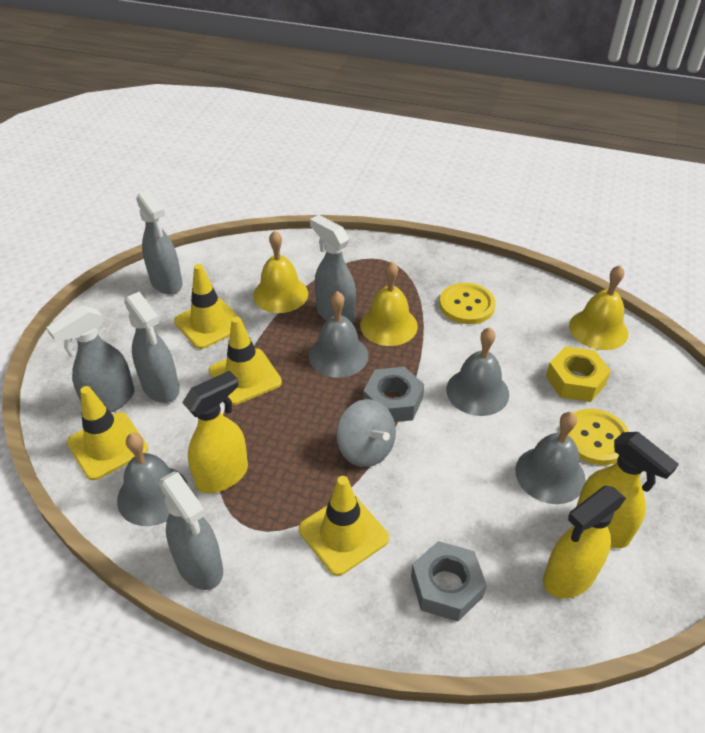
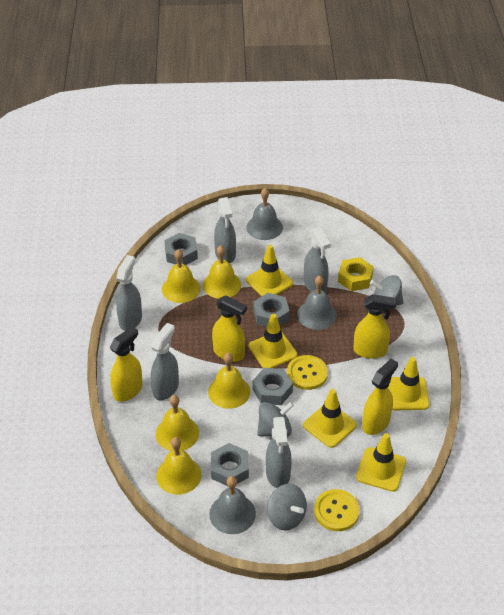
grey bell: [117,433,189,526] [309,291,369,378] [446,327,509,416] [515,412,586,504] = 4 -> [209,476,256,534] [246,188,283,240] [297,276,337,330] = 3
grey nut: [363,367,424,422] [411,541,487,621] = 2 -> [164,233,198,265] [211,443,249,486] [253,368,293,405] [254,293,290,327] = 4
grey spinning top: [336,399,396,467] = 1 -> [257,402,294,437] [267,484,307,531] [370,275,404,306] = 3
yellow bell: [253,231,308,313] [360,262,418,346] [569,265,628,350] = 3 -> [155,395,199,451] [156,437,201,494] [162,249,201,303] [203,245,241,299] [208,353,250,409] = 5
yellow spray bottle: [182,370,248,494] [543,486,626,598] [576,432,678,548] = 3 -> [110,326,143,402] [212,296,247,362] [353,294,396,359] [362,359,398,435] = 4
yellow traffic cone: [67,386,148,480] [174,264,244,349] [209,317,282,405] [299,476,389,576] = 4 -> [246,245,293,296] [248,314,297,368] [303,389,357,448] [356,433,406,492] [388,357,430,410] = 5

